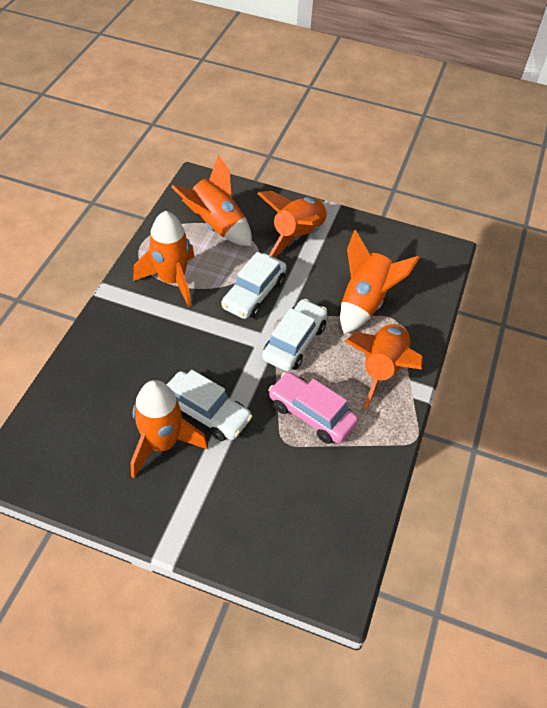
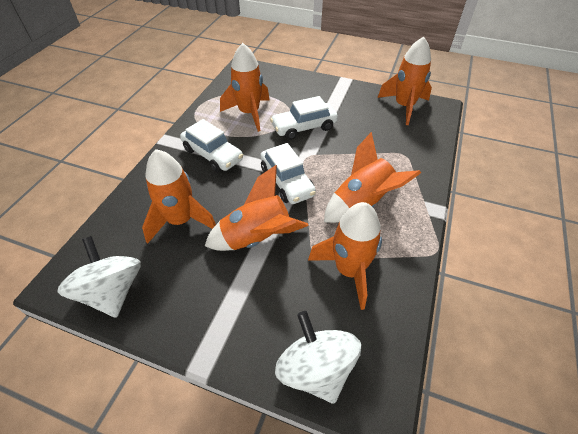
pink car: [268,372,358,444] = 1 -> none = 0
white spinning top: none = 0 -> [57,236,141,318] [275,311,361,404] = 2

